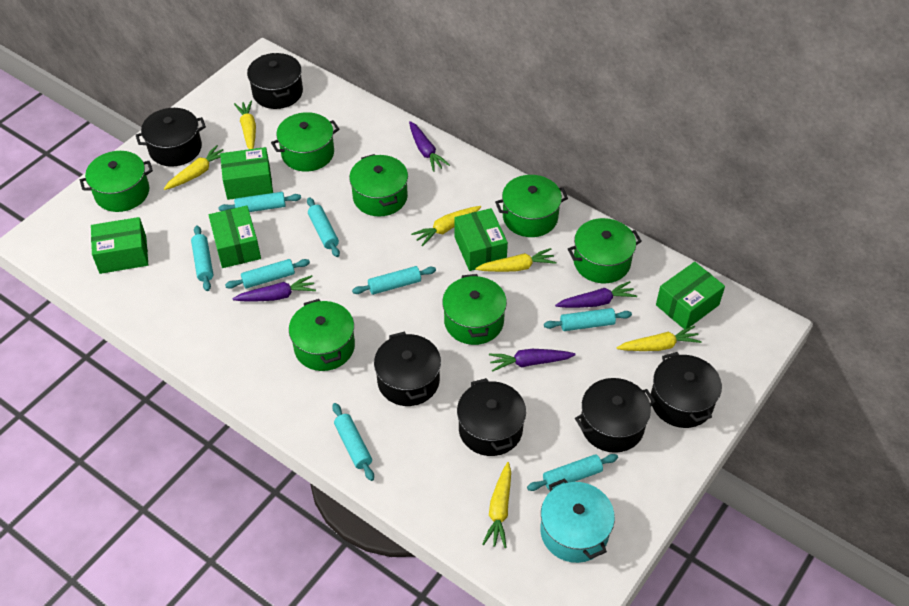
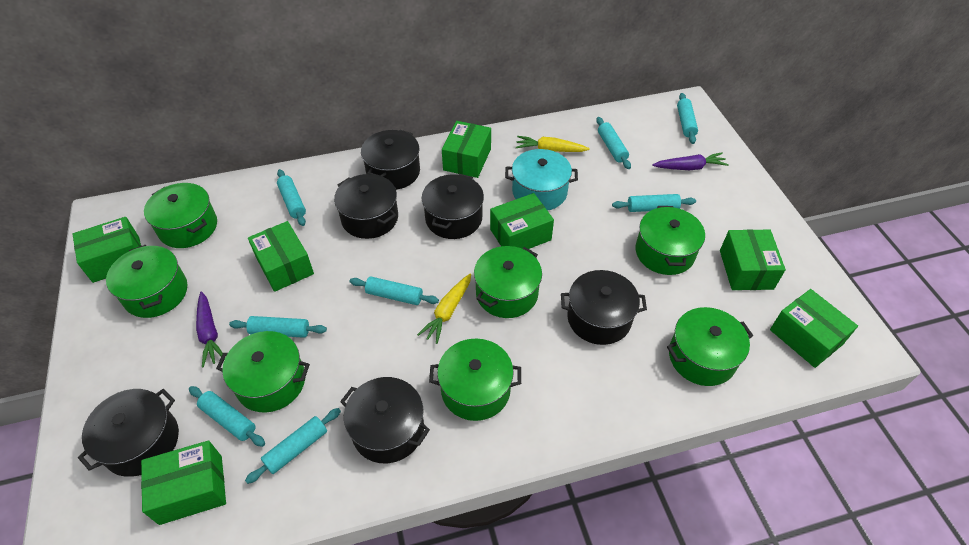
green box: [91,217,148,274] [209,206,261,268] [220,147,273,200] [454,208,508,271] [656,262,725,329] = 5 -> [72,217,141,283] [141,440,226,525] [248,221,314,292] [442,121,491,178] [490,193,554,249] [720,229,786,290] [770,289,858,368] = 7
purple carrot: [232,275,316,301] [409,121,450,172] [489,349,576,372] [555,281,637,308] = 4 -> [196,292,225,368] [652,153,729,170] = 2
yellow carrot: [164,145,223,190] [234,101,256,149] [411,206,481,246] [475,248,556,272] [482,462,511,548] [617,326,702,351] = 6 -> [417,273,471,344] [516,136,590,152] = 2

